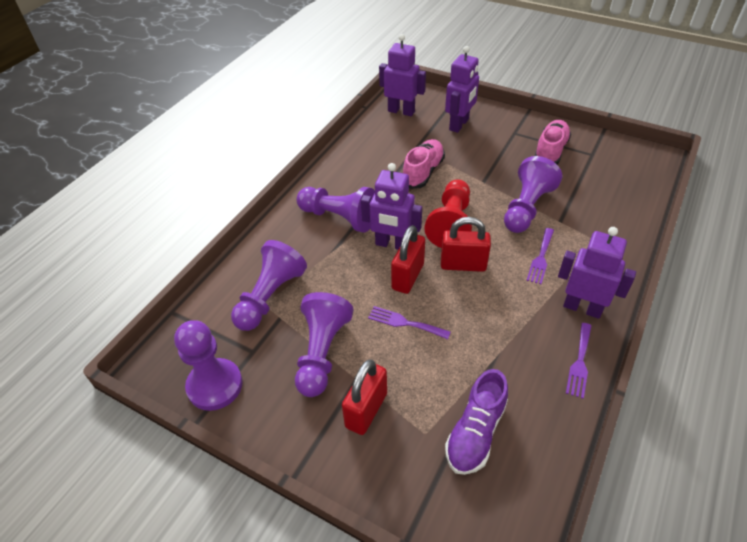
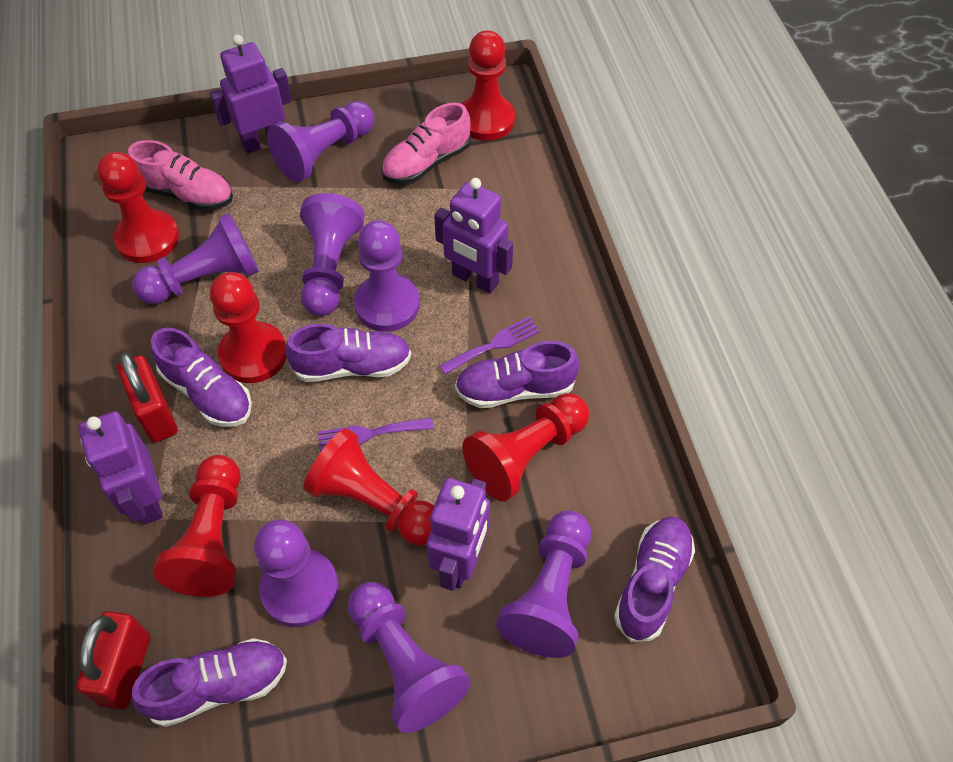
purple fork: [368,306,451,339] [526,228,554,284] [566,323,592,399] = 3 -> [318,418,433,451] [439,317,540,375] = 2
purple pawn: [174,320,243,411] [231,240,307,331] [295,292,353,397] [297,187,375,233] [504,156,562,233] = 5 -> [132,213,259,304] [254,520,339,627] [267,101,375,183] [300,193,365,316] [348,582,471,733] [354,220,420,332] [496,511,591,658] = 7
purple shoe: [445,369,508,475] = 1 -> [132,638,287,727] [151,328,252,427] [285,324,411,382] [455,341,579,408] [614,517,695,642] = 5
red padlock: [342,360,387,435] [391,225,425,294] [441,217,491,272] = 3 -> [76,611,150,710] [117,352,178,443] = 2
red pawn: [424,179,472,248] = 1 -> [97,152,179,263] [153,455,241,597] [209,272,287,383] [303,428,434,546] [462,30,515,141] [462,393,589,502] = 6

